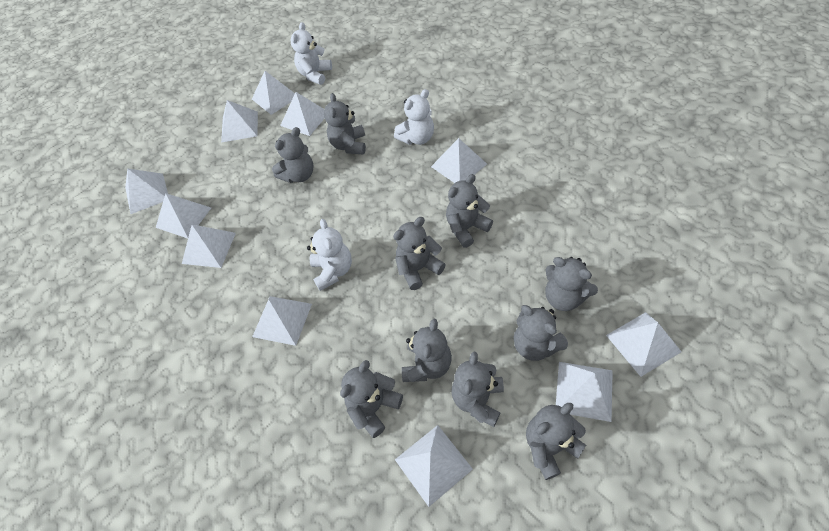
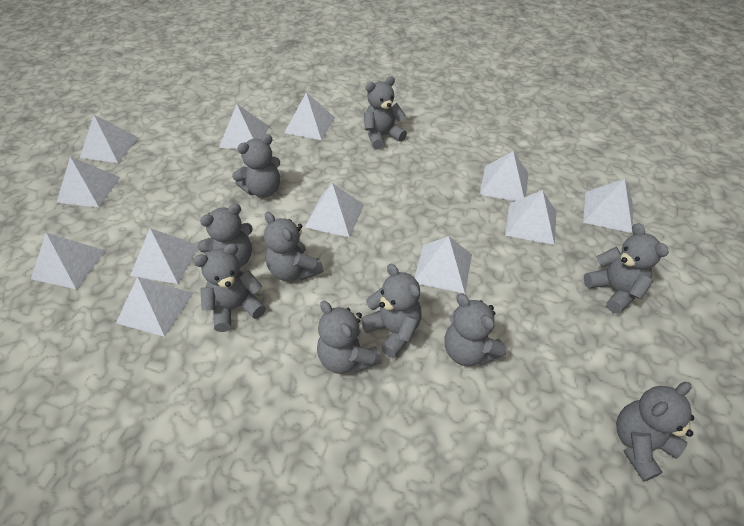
white pyramid: [125,168,168,214] [156,193,211,239] [182,224,236,268] [221,100,258,143] [252,71,295,115] [252,296,312,346] [280,92,325,136] [395,425,473,507] [431,138,487,183] [556,362,613,422] [606,312,682,377] = 11 -> [31,232,106,289] [56,157,120,208] [80,115,138,163] [116,277,193,337] [130,228,198,284] [219,104,269,149] [284,92,335,140] [305,183,364,237] [414,236,472,293] [480,151,528,201] [505,190,556,245] [583,179,633,233] = 12
white teddy bear: [291,22,332,85] [307,219,352,291] [394,89,434,145] = 3 -> none = 0

